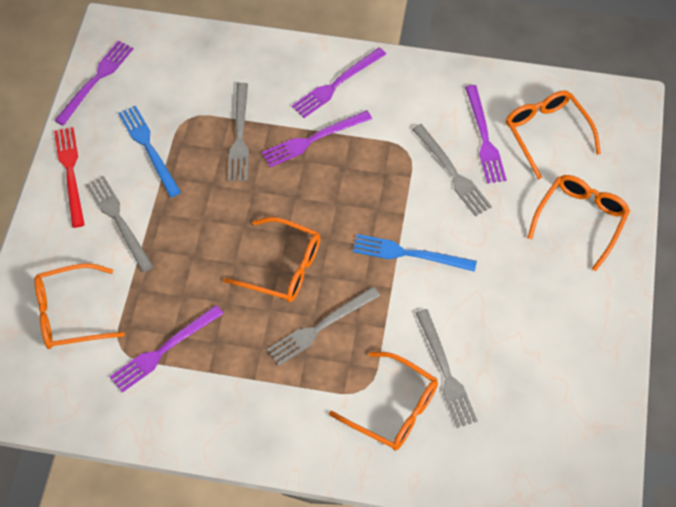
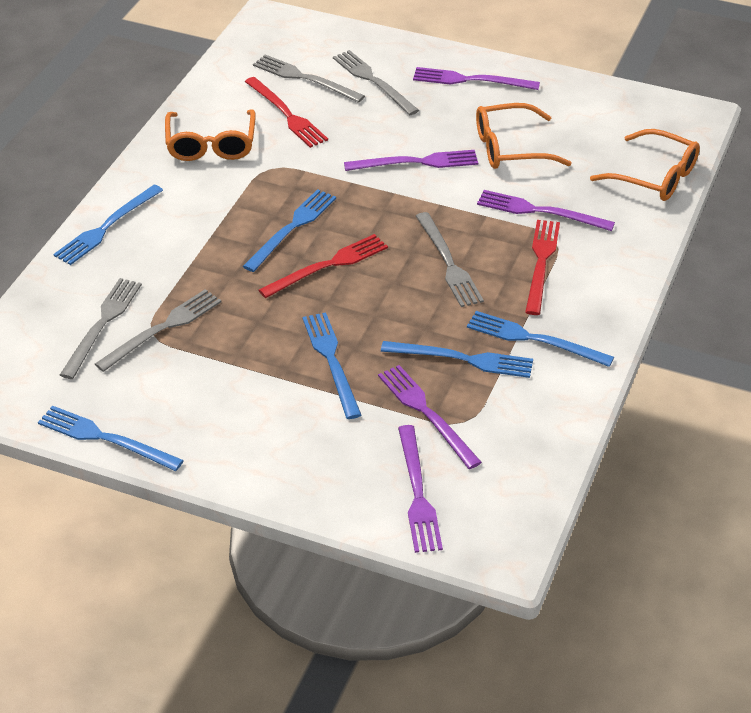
blue fork: [118,106,181,197] [353,234,477,272] = 2 -> [38,406,184,471] [53,185,163,265] [243,189,336,272] [302,312,361,419] [381,341,533,378] [467,311,614,367] = 6
orange glasses: [34,263,125,349] [223,217,320,302] [329,352,438,451] [506,90,601,180] [527,175,630,271] = 5 -> [165,110,256,161] [476,103,571,169] [590,129,700,201] = 3
red fork: [54,127,85,228] = 1 -> [245,77,328,148] [259,234,388,298] [525,220,560,315] = 3

